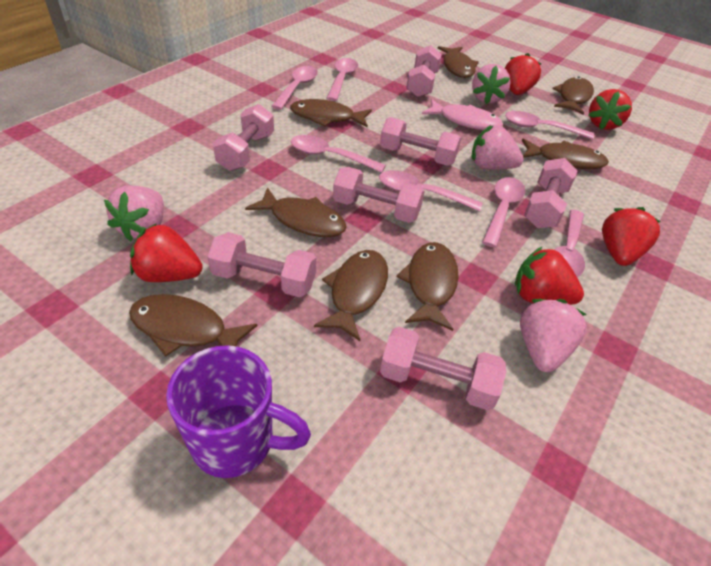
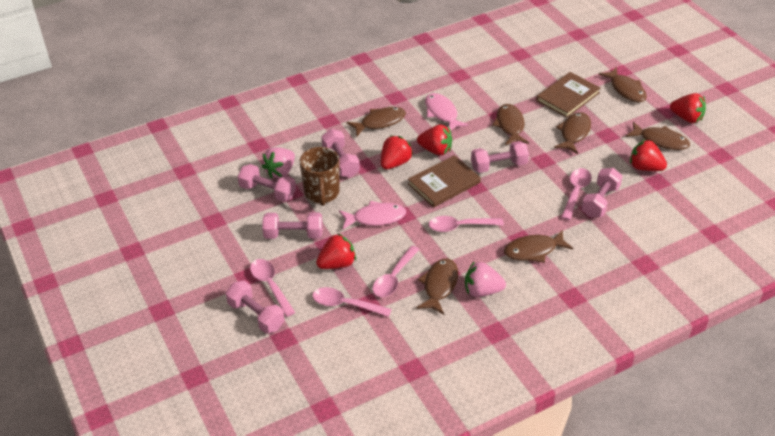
brown book: none = 0 -> [408,155,481,208] [536,72,601,118] = 2
brown fish: [129,294,257,357] [245,187,347,237] [290,99,372,128] [314,250,388,341] [397,242,459,331] [438,46,479,78] [522,138,609,169] [552,76,594,115] = 8 -> [346,107,406,136] [417,258,458,315] [492,104,529,145] [504,230,573,263] [554,112,591,154] [598,67,647,102] [626,122,690,150] = 7
brown mug: none = 0 -> [300,147,340,206] = 1
pink dumbbell: [207,232,316,297] [213,104,274,171] [333,167,425,223] [380,117,461,166] [380,327,506,410] [406,45,442,97] [524,158,578,228] = 7 -> [226,280,285,333] [238,164,296,202] [262,213,322,239] [322,129,360,178] [471,141,529,173] [581,168,622,218] = 6
pink fish: [422,99,503,130] = 1 -> [339,201,406,229] [425,93,469,131] = 2
pink spoon: [271,66,318,110] [291,135,386,173] [326,58,358,101] [379,170,482,211] [482,177,526,248] [505,111,594,140] [554,210,585,277] = 7 -> [250,259,295,317] [313,287,392,317] [372,246,420,297] [429,216,504,232] [561,168,592,220] = 5
pink strawberry: [104,186,164,241] [472,64,511,104] [472,125,524,170] [520,299,587,372] = 4 -> [262,147,295,178] [465,261,506,297] = 2
purple mug: [166,345,311,478] = 1 -> none = 0

